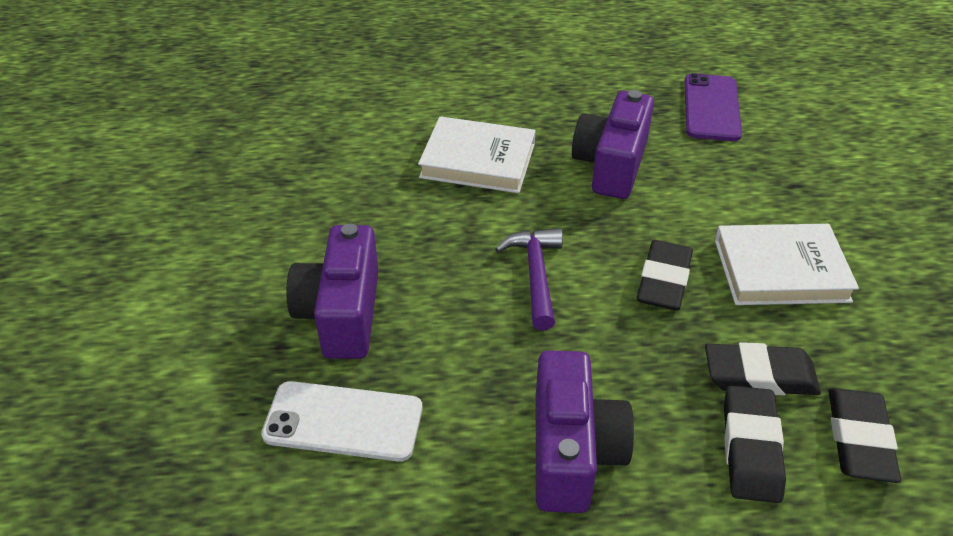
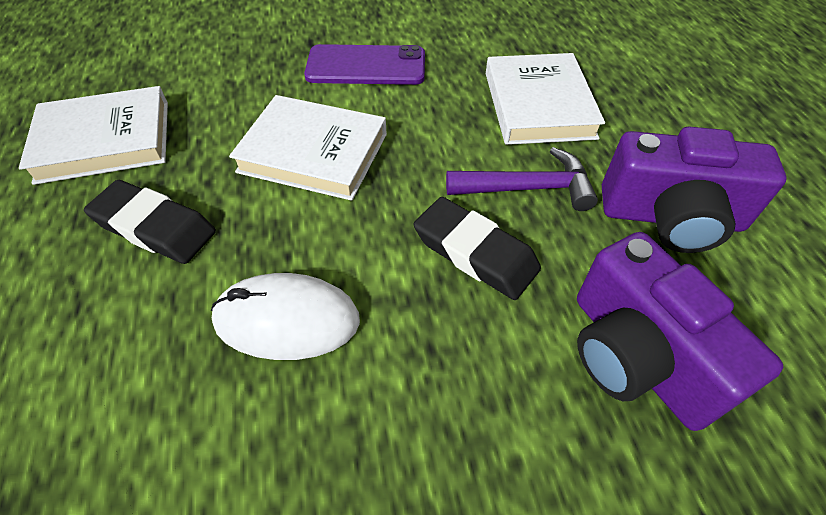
black eraser: [637,240,693,310] [705,342,821,395] [724,385,786,503] [828,388,901,483] = 4 -> [84,180,216,264] [413,197,541,300] = 2
purple camera: [286,224,379,359] [536,350,634,513] [572,90,654,199] = 3 -> [577,232,783,431] [602,127,786,253] = 2
white book: [418,116,535,193] [715,224,859,305] = 2 -> [19,86,168,185] [229,95,387,201] [486,53,605,145] = 3
white mouse: none = 0 -> [211,273,360,360] = 1
white phone: [261,381,422,462] = 1 -> none = 0

